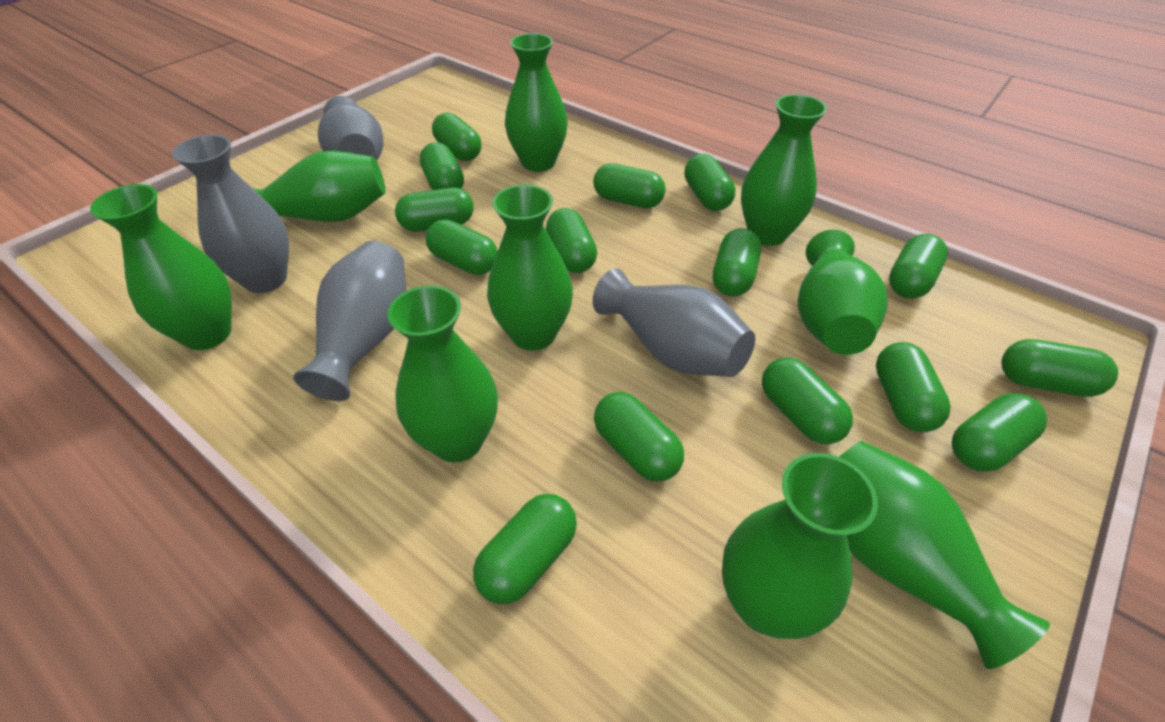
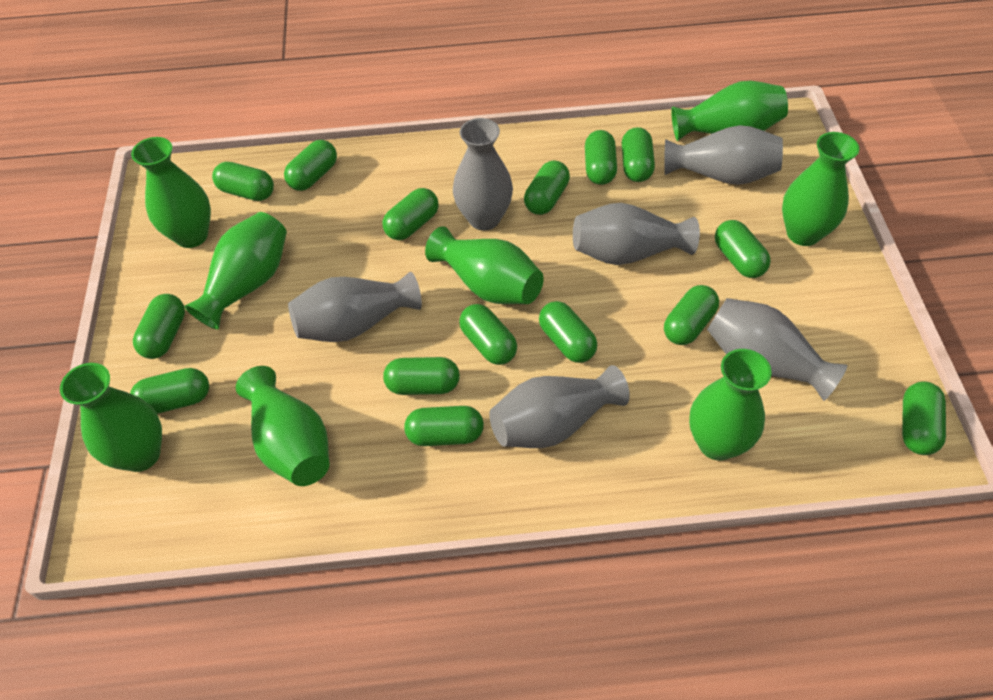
green vase: [90,184,232,350] [252,150,385,222] [387,285,498,462] [487,185,573,351] [505,33,568,172] [722,453,878,639] [741,94,827,246] [798,230,888,355] [839,441,1050,669] = 9 -> [60,363,162,472] [131,137,211,248] [184,212,287,330] [236,366,330,486] [425,226,544,304] [671,81,788,141] [689,349,772,461] [782,132,859,246] = 8
grey vase: [172,135,289,293] [293,241,406,401] [318,96,383,161] [593,268,755,377] = 4 -> [288,272,422,342] [453,118,513,230] [489,365,630,448] [573,203,700,265] [664,125,783,185] [707,298,848,401] = 6

